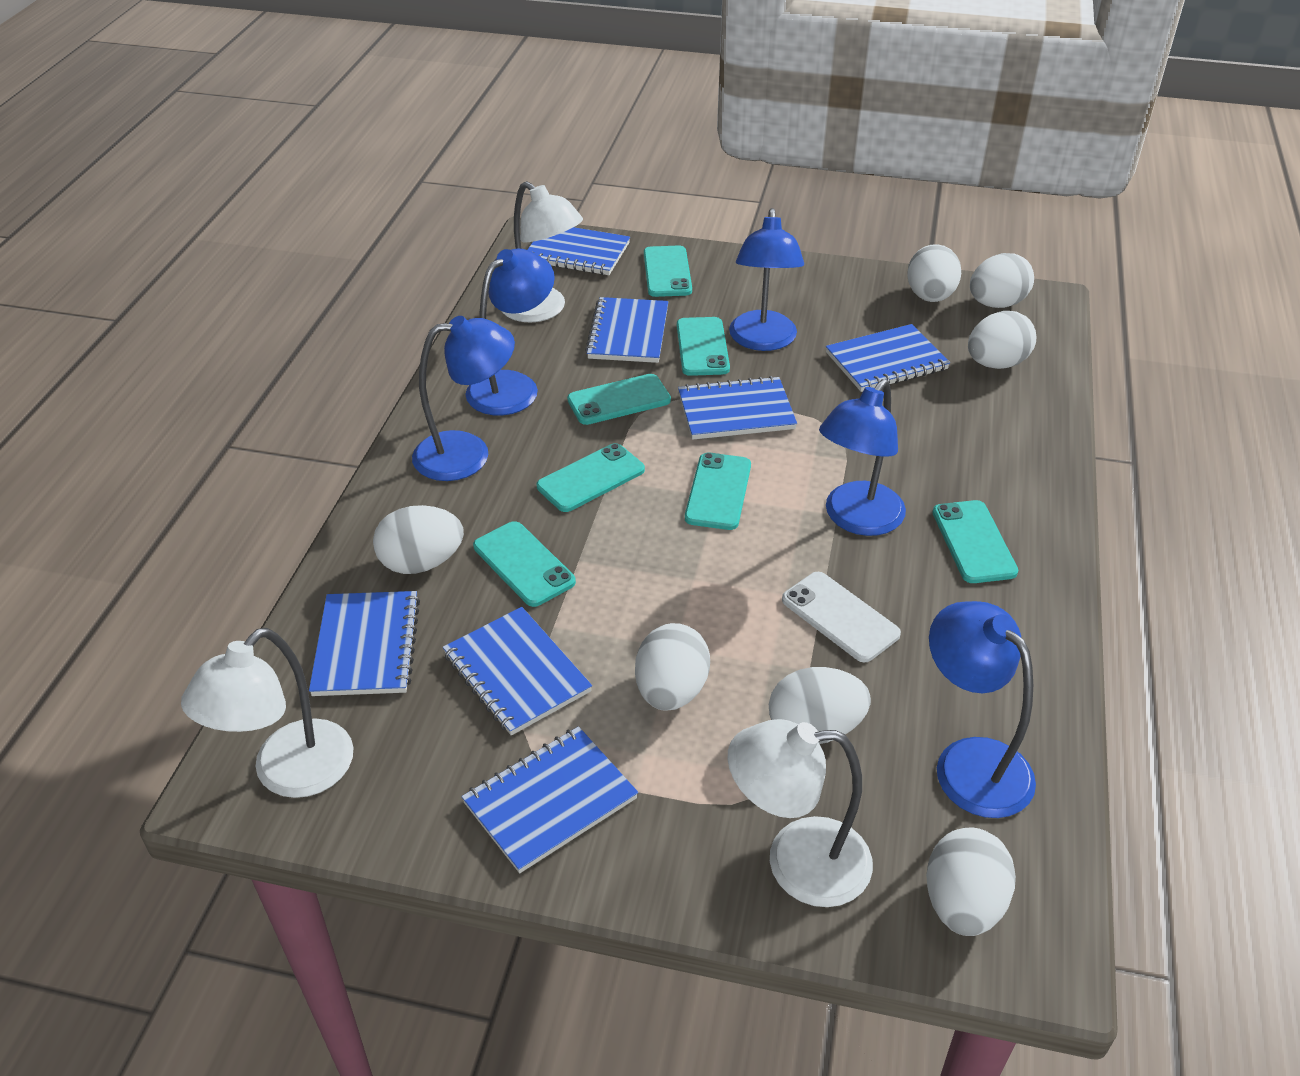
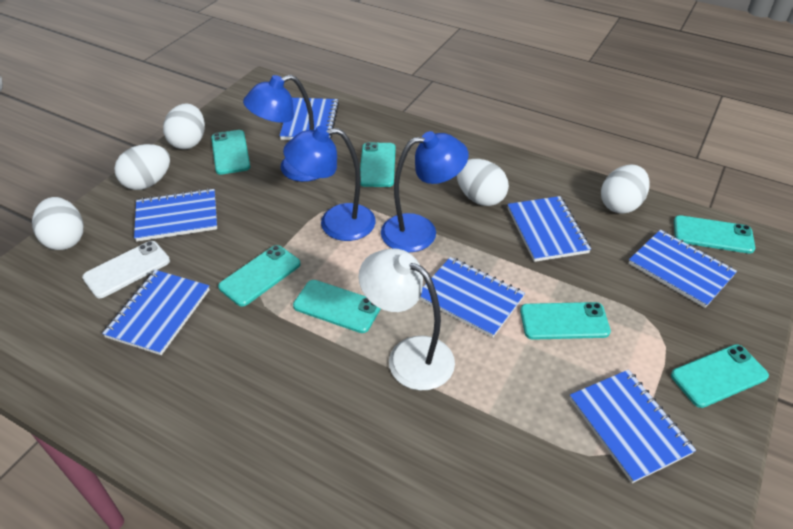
blue lamp: [412,316,515,481] [465,249,555,416] [729,208,804,351] [819,379,906,536] [929,601,1036,818] = 5 -> [243,75,319,182] [283,126,376,241] [381,131,469,252] = 3
white egg: [373,505,464,574] [635,623,710,711] [769,667,871,744] [907,244,961,302] [926,827,1016,936] [968,311,1037,369] [970,253,1034,308] = 7 -> [32,197,84,250] [114,144,170,190] [163,103,205,149] [457,159,509,206] [601,165,650,214] = 5
white lamp: [181,628,354,798] [502,181,583,323] [728,719,873,907] = 3 -> [358,248,455,390] = 1

